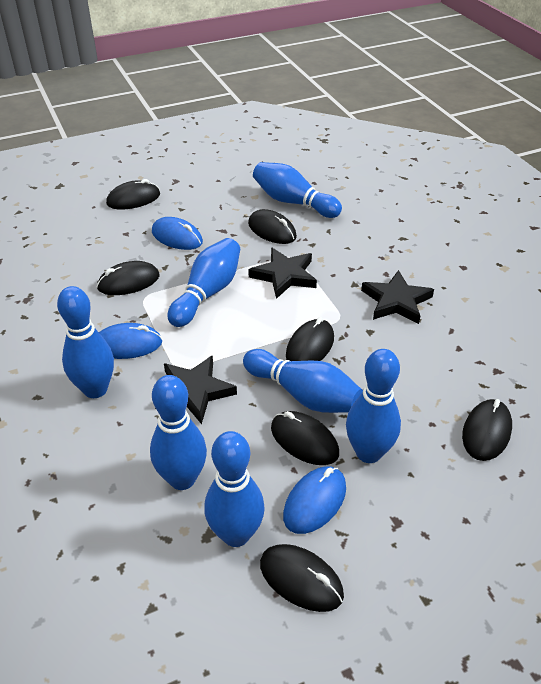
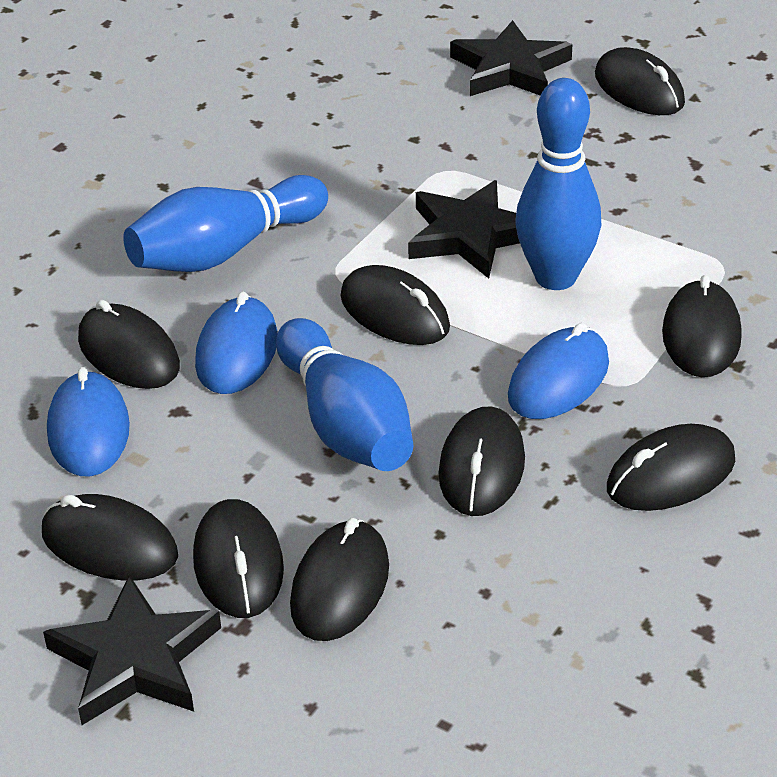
black mouse: [97,261,160,295] [106,179,160,210] [248,209,297,244] [260,544,344,612] [271,411,339,465] [286,317,334,361] [462,399,512,461] = 7 -> [42,494,178,580] [78,300,180,389] [193,499,284,618] [290,518,389,641] [340,265,450,345] [438,406,525,516] [595,47,685,115] [607,424,735,511] [662,275,742,377] = 9
blue bowling pin: [57,286,114,398] [150,375,207,490] [168,238,240,327] [204,431,265,547] [243,349,363,413] [253,162,342,218] [346,349,401,463] = 7 -> [123,175,328,272] [276,318,413,471] [516,78,601,290] = 3

